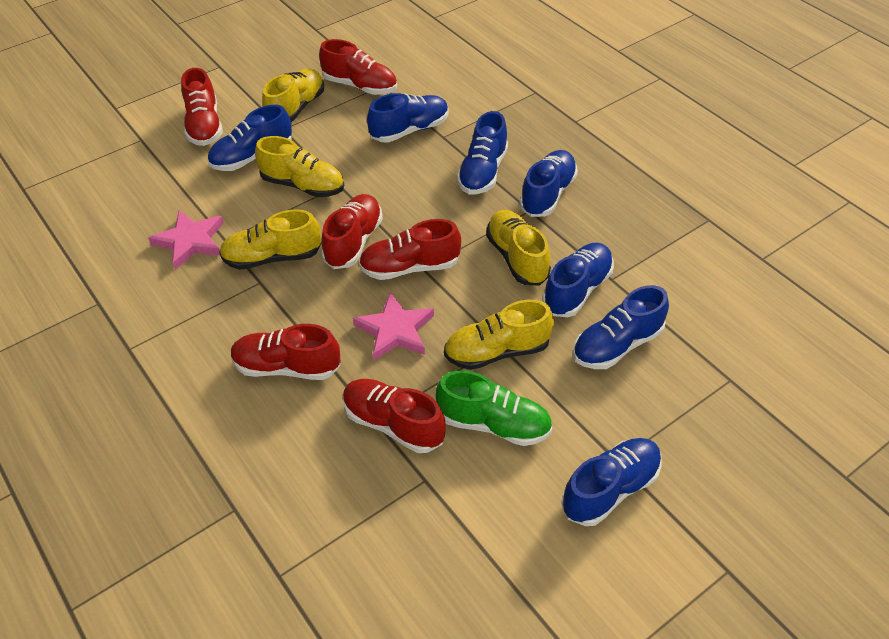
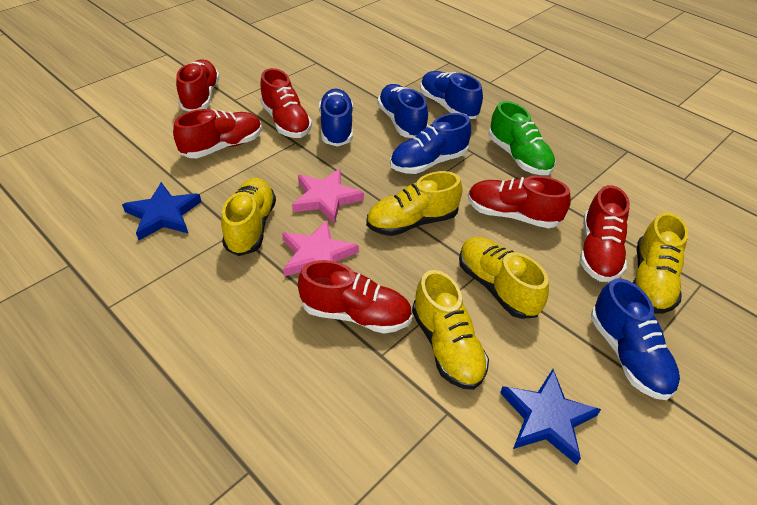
blue shoe: [208,105,292,171] [367,93,449,143] [457,111,508,194] [519,150,578,217] [542,243,614,317] [561,438,662,526] [573,285,669,369] = 7 -> [319,89,353,147] [377,84,428,138] [390,113,471,174] [420,71,483,119] [591,278,680,400] = 5
blue star: none = 0 -> [122,182,201,240] [500,369,601,465] = 2

